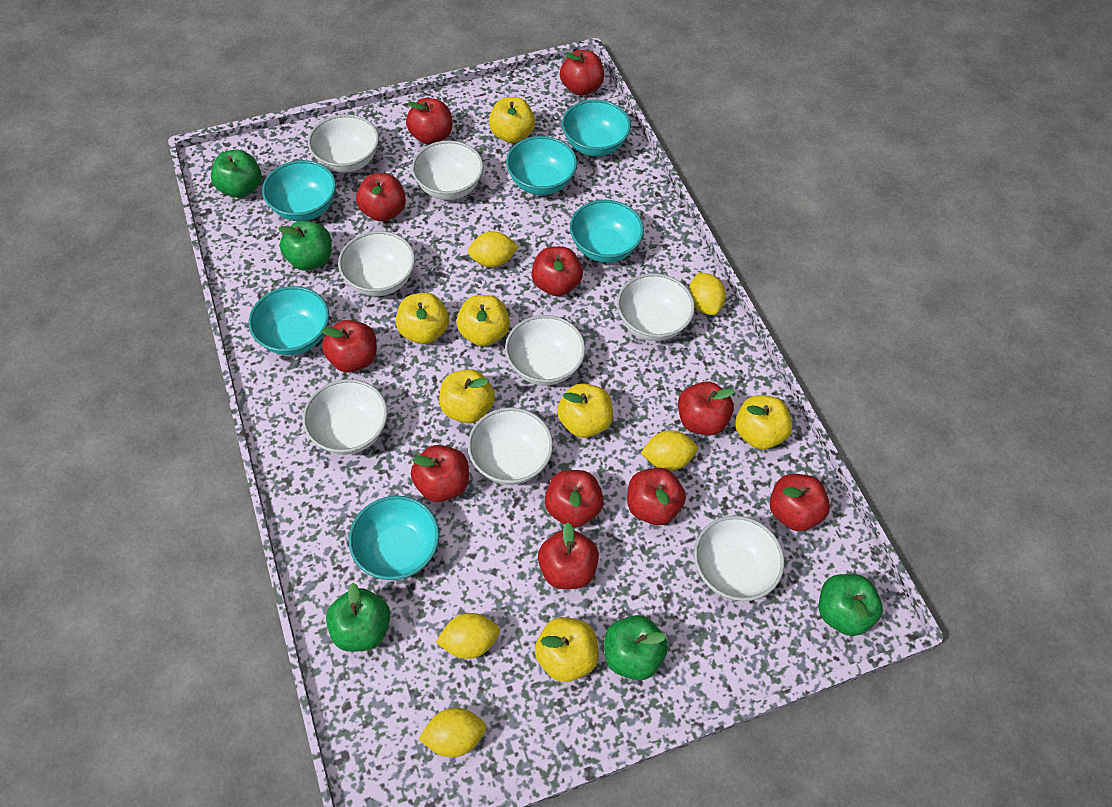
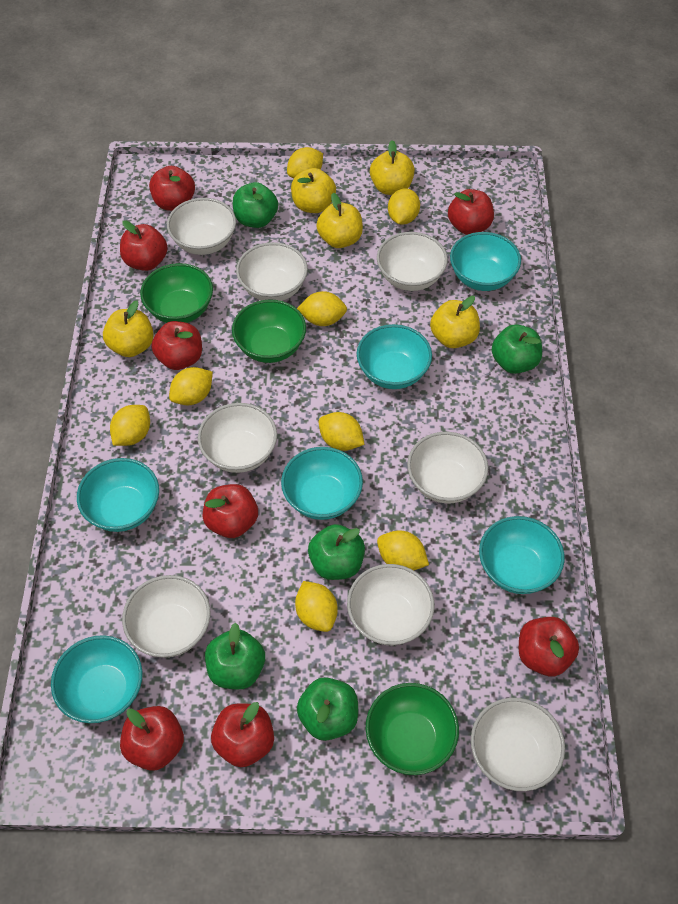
green bowl: none = 0 -> [140,263,213,323] [232,300,306,363] [366,683,459,775] = 3
red apple: [321,320,377,373] [356,173,406,222] [406,98,452,145] [411,445,469,502] [531,246,583,296] [538,522,599,589] [544,470,604,527] [560,50,604,96] [627,468,686,525] [678,381,734,436] [770,474,830,531] = 11 -> [120,220,168,271] [120,706,184,771] [149,166,195,211] [152,321,202,370] [202,484,258,538] [211,702,274,767] [448,189,494,235] [519,617,579,676] = 8
yellow apple: [396,293,449,344] [439,369,495,423] [456,295,510,346] [489,97,535,143] [535,617,598,682] [557,383,613,438] [735,395,792,450] = 7 -> [103,301,154,357] [291,168,336,213] [316,193,363,248] [370,140,415,195] [430,296,480,348] = 5
yellow lemon: [419,708,486,757] [436,613,500,659] [468,231,519,267] [641,430,698,471] [689,273,726,315] = 5 -> [110,405,150,446] [169,367,213,405] [287,147,323,178] [295,581,338,632] [297,291,347,326] [319,412,365,451] [377,531,429,570] [388,188,420,225] = 8

